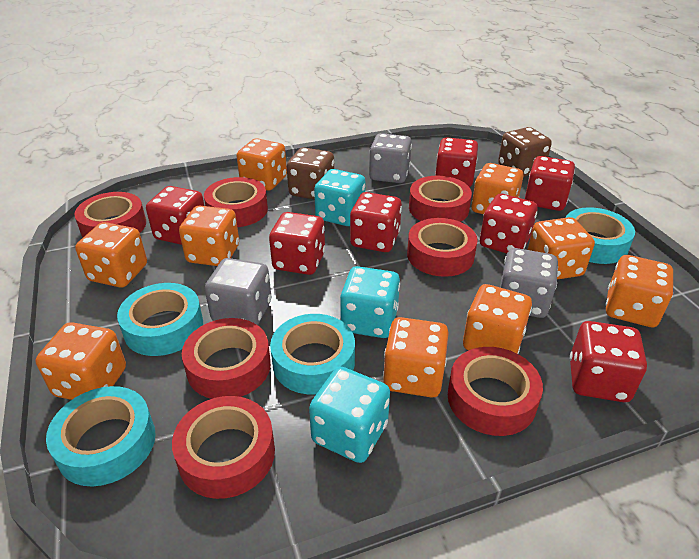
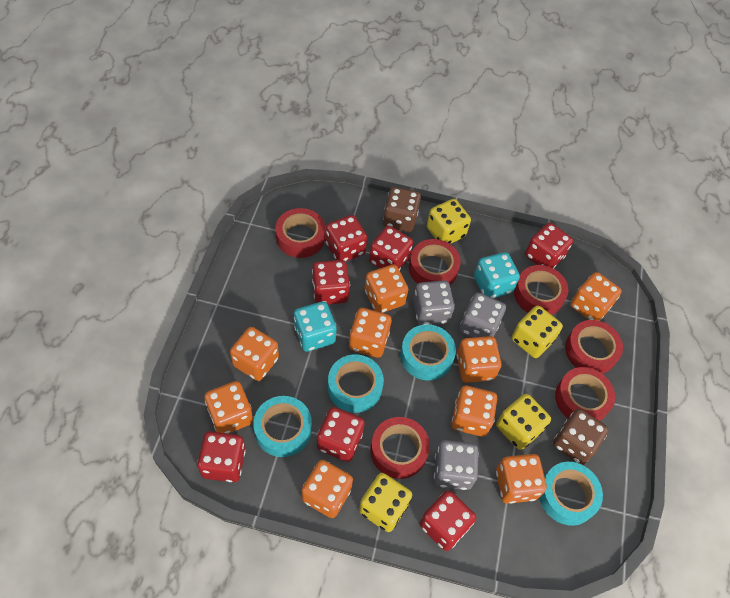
red tape: [74,192,146,237] [172,396,275,499] [182,318,271,399] [204,177,268,227] [407,218,478,277] [409,176,472,222] [448,347,543,436] = 7 -> [276,208,325,258] [370,417,430,479] [409,239,461,285] [514,265,568,315] [555,367,615,421] [565,320,623,374] = 6
turquoise dice: [309,367,390,463] [314,169,366,226] [340,266,400,338] = 3 -> [294,301,337,352] [474,252,520,298] = 2
yellow dice: none = 0 -> [359,473,412,532] [427,199,471,244] [496,394,551,450] [512,305,563,358] = 4

